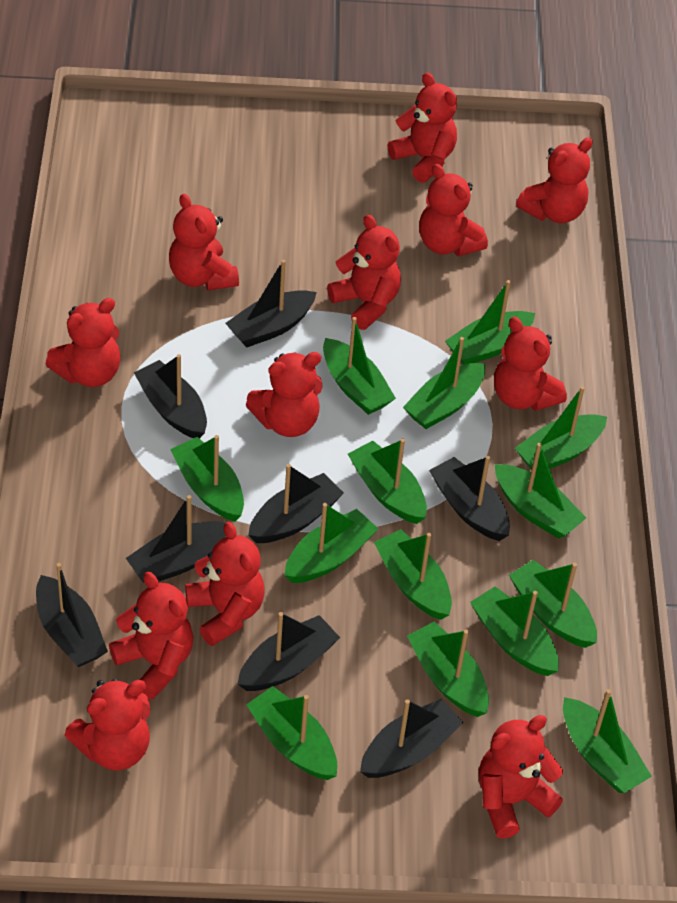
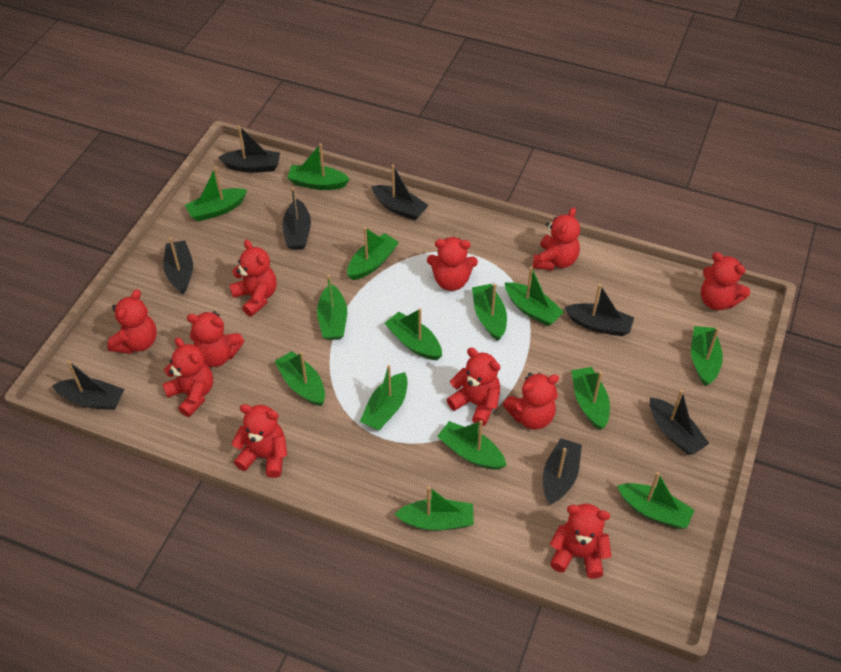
red teddy bear: [46,298,121,387] [64,679,150,771] [109,572,193,699] [169,194,239,290] [185,522,265,646] [246,352,323,437] [327,215,401,330] [388,73,457,183] [419,164,488,256] [479,715,563,839] [494,317,567,411] [516,137,593,223] = 12 -> [107,289,157,354] [162,337,213,417] [187,311,244,367] [229,240,277,317] [231,404,287,478] [427,237,478,291] [447,348,500,426] [503,373,559,430] [533,207,580,271] [550,504,611,579] [701,252,750,310] = 11

